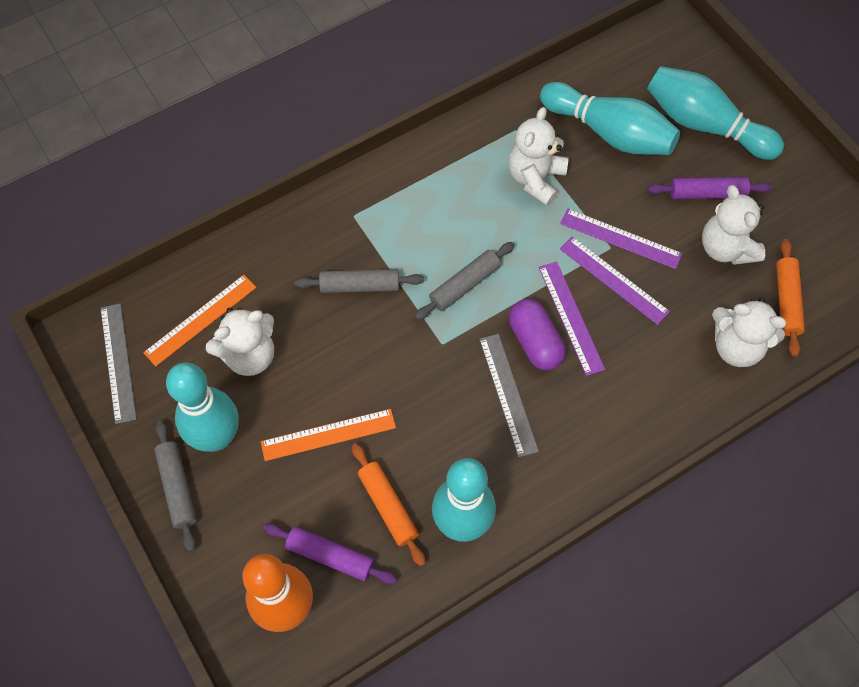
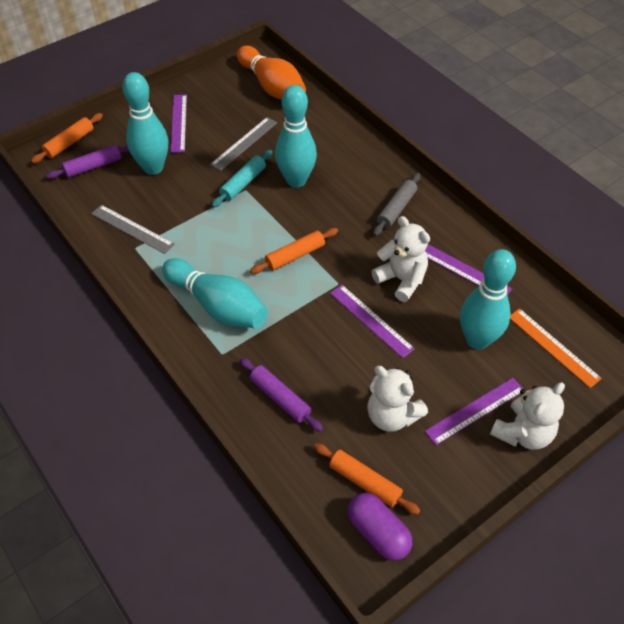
grey rolling pin: [154,421,197,552] [295,269,424,293] [414,242,514,320] = 3 -> [373,173,421,236] = 1
orange rolling pin: [352,444,425,566] [776,239,805,357] = 2 -> [31,113,103,164] [250,228,338,274] [314,443,420,515] = 3
orange ruler: [143,275,257,366] [261,409,396,461] = 2 -> [510,308,602,388] = 1
purple ruler: [539,261,605,376] [560,209,682,269] [560,236,670,325] = 3 -> [171,94,187,153] [330,285,415,358] [425,244,512,295] [425,378,523,445] = 4
turquoise rolling pin: none = 0 -> [212,150,272,208] = 1
white teddy bear: [206,307,274,376] [508,107,569,206] [702,185,765,265] [712,298,787,367] = 4 -> [367,366,428,432] [371,216,430,302] [490,382,565,450] = 3

